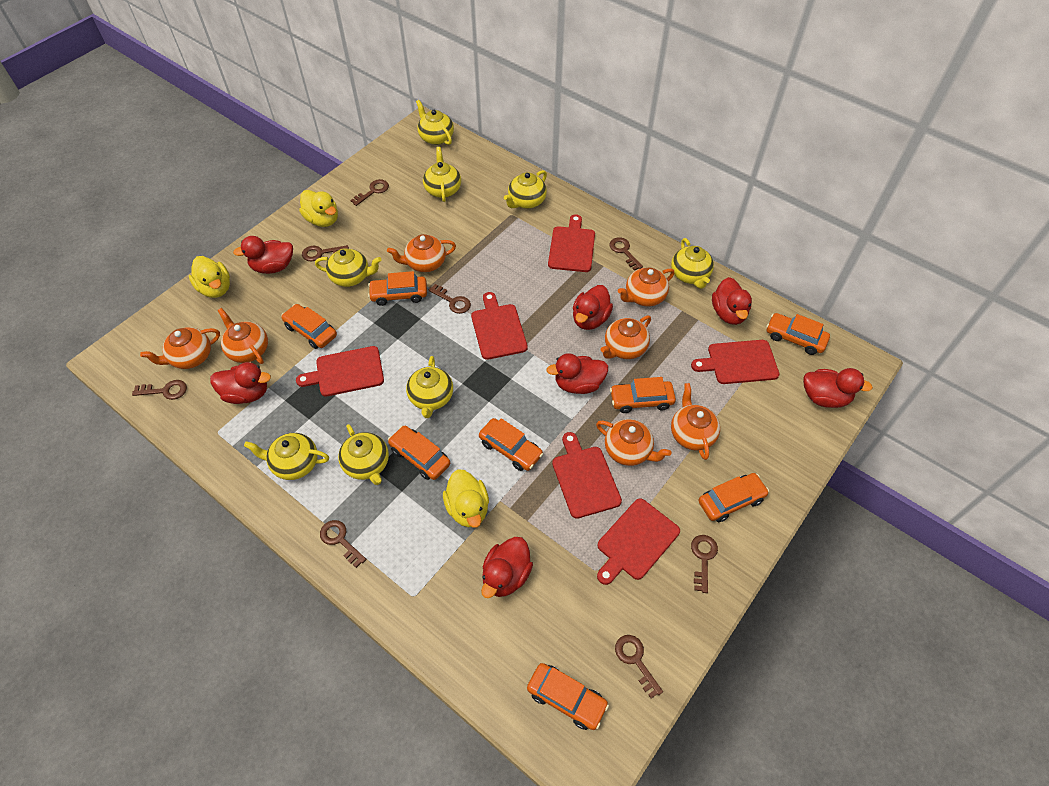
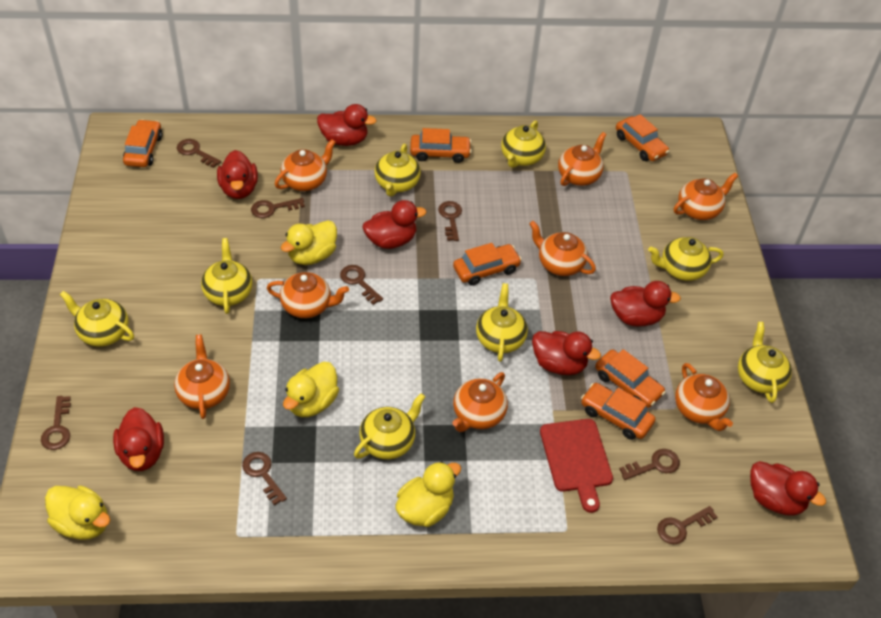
orange car: [281,304,337,349] [368,271,427,306] [388,426,450,480] [479,418,543,471] [527,663,609,730] [610,377,676,413] [698,473,769,522] [766,313,830,355] = 8 -> [123,119,163,167] [410,128,472,163] [453,243,522,286] [581,383,655,440] [595,349,666,408] [616,114,669,161] = 6
orange teapot: [140,327,220,369] [217,308,268,364] [387,234,456,272] [596,419,672,466] [601,315,651,359] [618,268,674,306] [671,383,720,460] = 7 -> [174,334,230,419] [267,272,349,318] [275,139,336,191] [452,372,508,432] [529,221,596,276] [558,132,607,186] [674,173,738,220] [675,363,733,431] = 8
red cutting board: [296,346,384,397] [471,292,528,360] [548,214,595,272] [552,432,622,519] [597,498,680,585] [691,340,780,384] = 6 -> [540,419,613,513] = 1
yellow duck: [189,256,230,298] [299,190,338,227] [443,469,489,528] = 3 -> [45,485,111,540] [281,220,337,265] [283,362,339,417] [396,461,461,527] = 4

